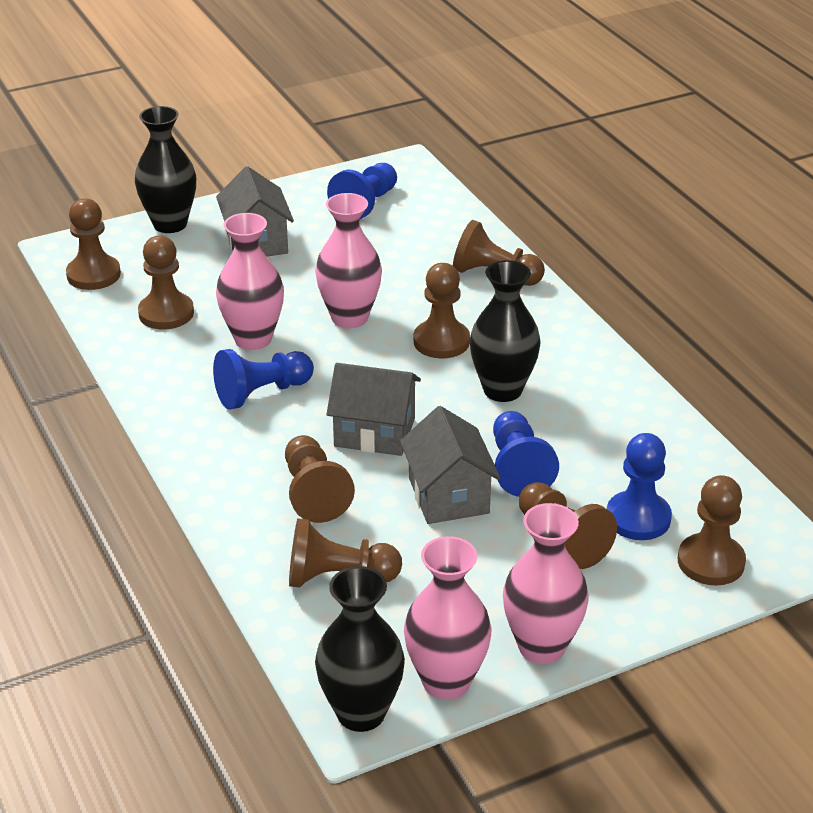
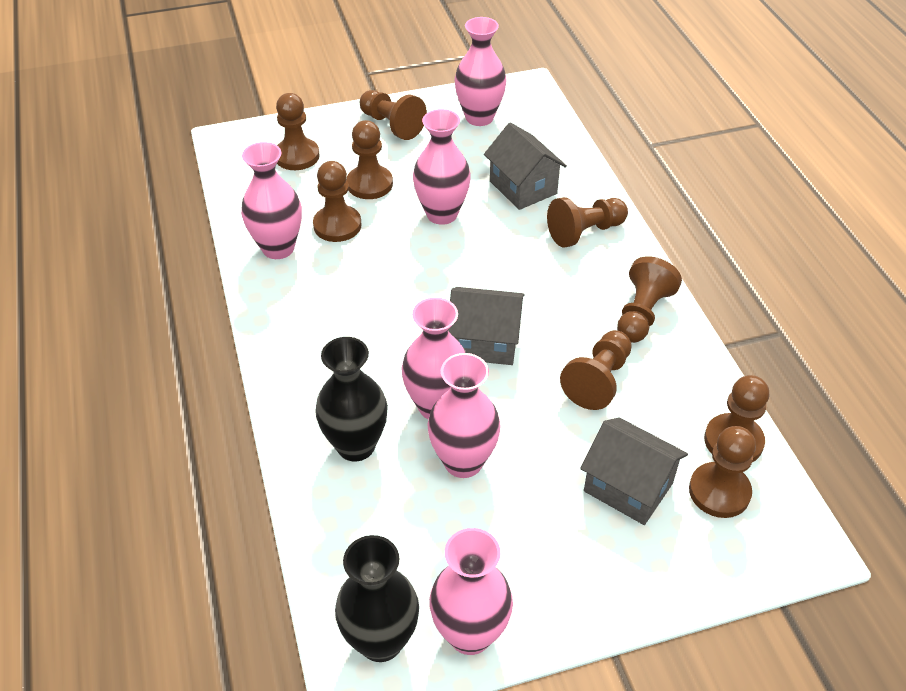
black vase: [135,106,196,233] [315,566,405,732] [470,260,541,402] = 3 -> [315,337,388,461] [335,535,419,662] = 2
blue pawn: [213,349,314,410] [327,163,397,219] [493,411,559,497] [607,433,672,540] = 4 -> none = 0
brown pawn: [66,198,121,290] [138,236,194,330] [285,435,355,523] [289,518,402,588] [414,263,470,359] [453,220,545,286] [519,482,617,569] [678,475,746,586] = 8 -> [276,93,320,170] [313,161,361,242] [347,120,393,199] [360,90,427,140] [547,197,628,247] [560,330,632,410] [617,256,682,343] [689,426,756,518] [704,375,769,462] = 9
pink vase: [216,213,284,350] [315,193,382,328] [404,536,491,700] [503,503,589,664] = 4 -> [241,142,302,259] [401,297,467,419] [413,109,471,225] [427,353,501,478] [429,528,513,655] [454,17,507,126] = 6

